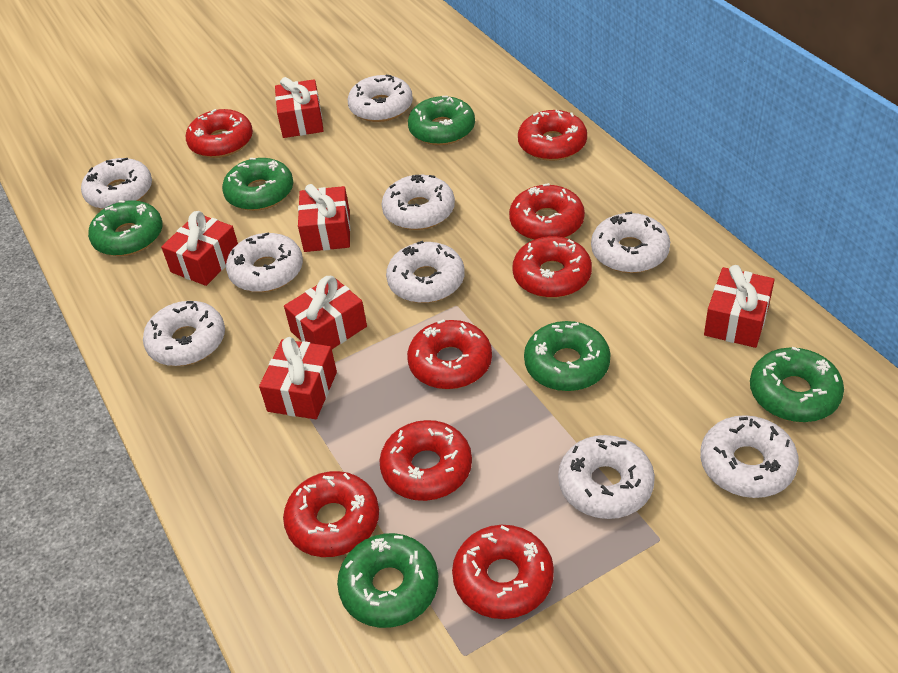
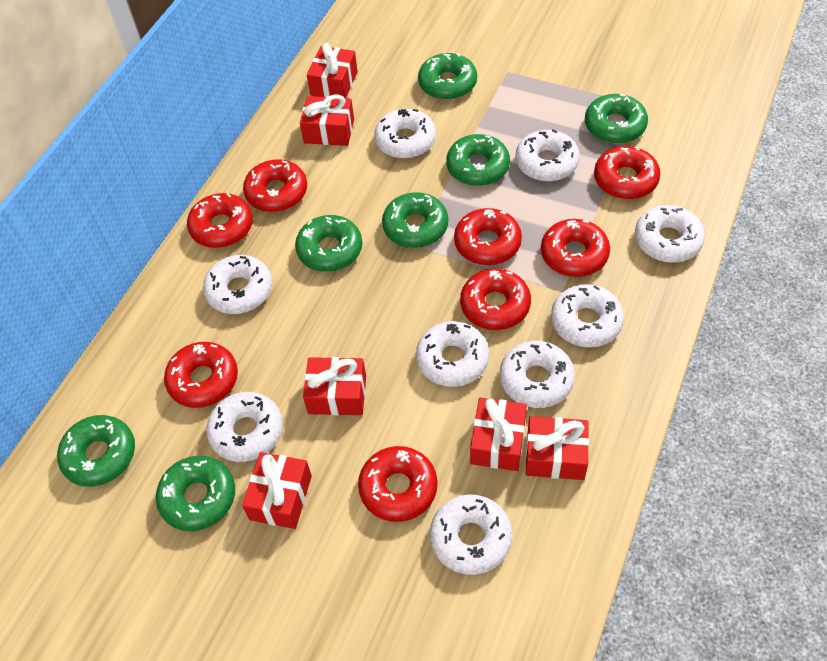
green donut: [88,200,163,256] [222,158,293,211] [337,533,438,628] [408,96,475,145] [524,321,611,391] [750,347,844,422] = 6 -> [57,415,135,487] [156,456,235,531] [295,215,362,272] [382,192,448,248] [418,53,477,100] [446,134,510,186] [585,94,648,144] = 7

